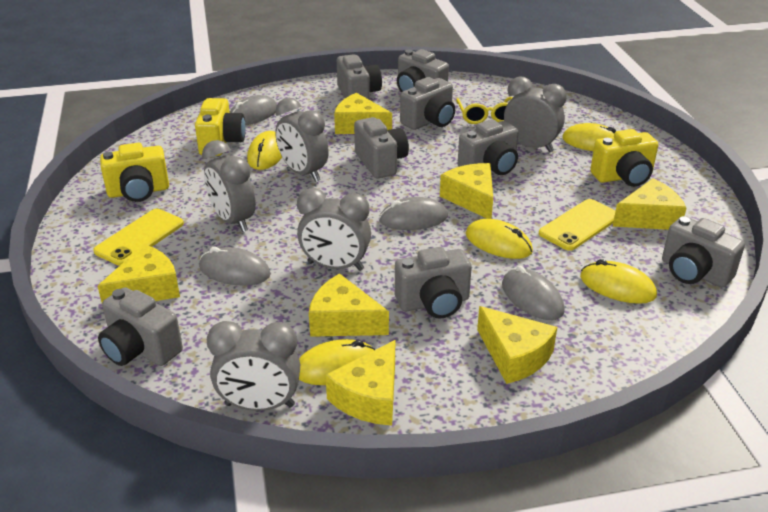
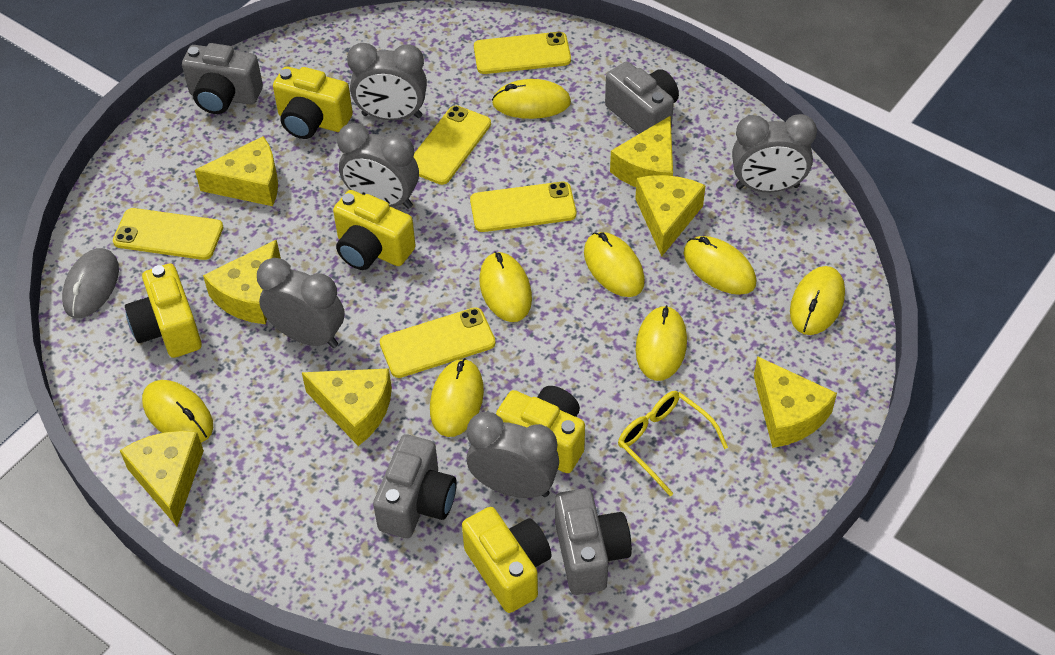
grey camera: [98,287,183,366] [337,54,382,100] [354,117,409,178] [395,247,472,319] [397,49,449,92] [400,77,455,130] [458,119,518,175] [662,216,745,288] = 8 -> [182,43,263,114] [373,434,457,538] [555,488,632,595] [605,62,679,134] = 4
grey mouse: [199,247,271,286] [230,95,277,125] [379,197,448,230] [502,266,565,320] = 4 -> [62,248,119,318] = 1
yellow camera: [100,143,169,202] [195,98,246,156] [590,129,658,187] = 3 -> [125,263,202,358] [273,66,353,139] [333,190,416,270] [462,507,551,613] [496,386,585,473] = 5
yellow mouse: [247,131,282,170] [299,339,376,385] [466,219,533,259] [562,123,616,151] [580,259,657,304] = 5 -> [142,380,213,443] [430,358,484,437] [479,252,532,322] [492,79,571,119] [584,232,645,297] [636,305,687,381] [684,236,756,295] [790,266,845,335] = 8
yellow phone: [93,209,184,266] [539,199,616,251] = 2 -> [113,208,223,260] [380,307,496,378] [413,105,491,185] [470,182,576,232] [474,32,571,74] = 5

